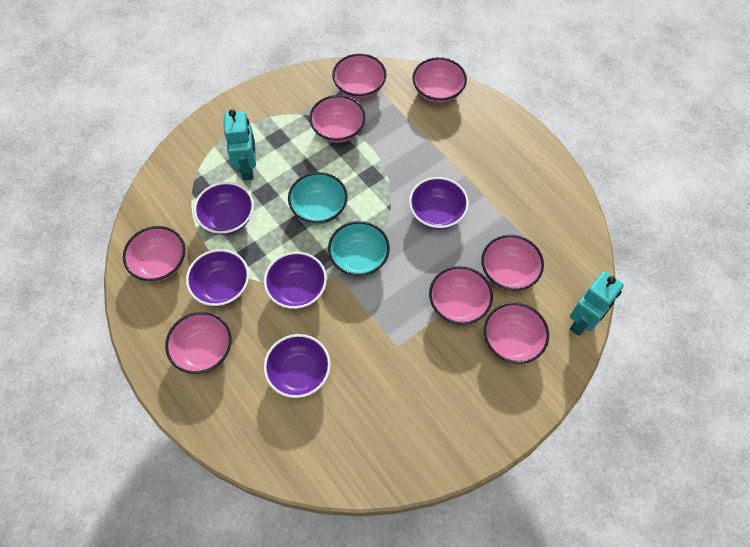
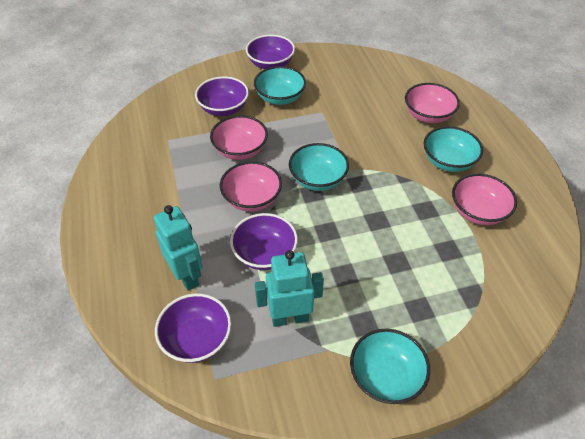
pink bowl: [123,226,185,282] [165,312,232,374] [309,95,366,143] [332,54,387,99] [412,57,467,103] [429,266,493,324] [481,235,544,291] [484,302,549,364] = 8 -> [210,115,268,160] [220,161,282,212] [405,83,460,123] [452,174,517,225] = 4
purple bowl: [186,249,249,306] [194,182,254,235] [264,252,327,309] [264,334,331,398] [409,177,469,230] = 5 -> [155,293,231,363] [195,76,249,116] [230,213,298,270] [246,35,295,69] = 4
turquoise bowl: [288,172,348,224] [328,221,390,277] = 2 -> [254,66,306,105] [289,143,349,191] [350,329,430,404] [423,126,483,172] = 4

